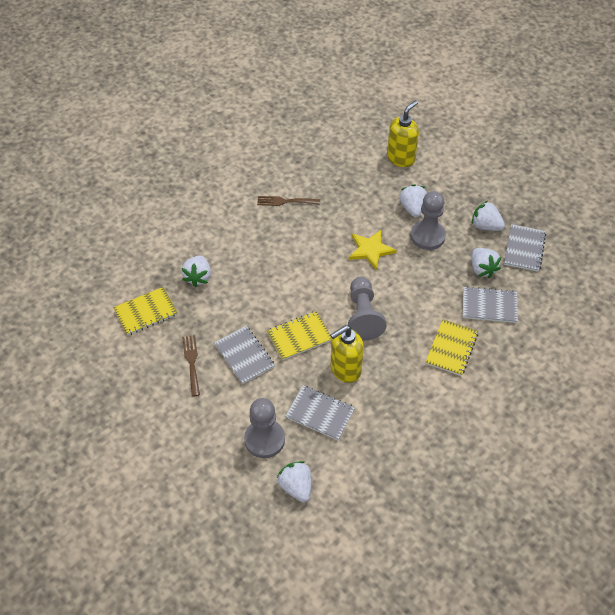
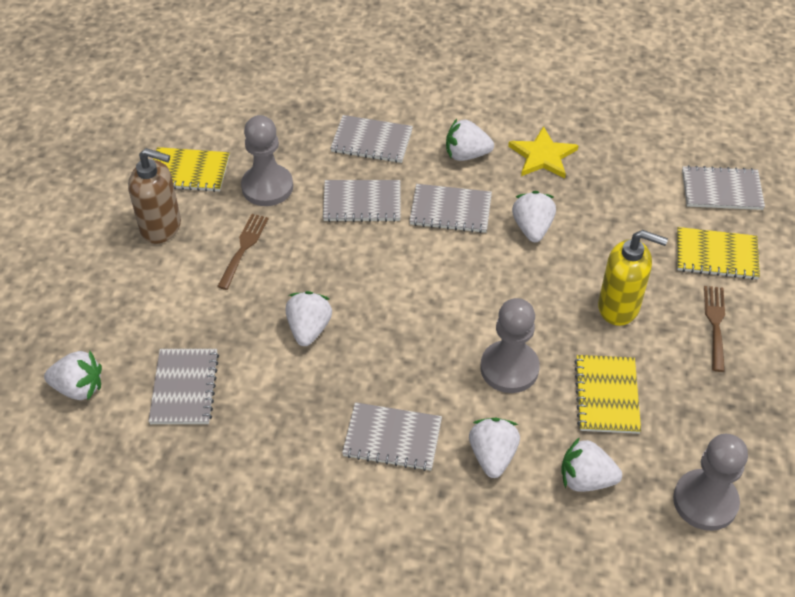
brown soap dispenser: none = 0 -> [128,148,181,244] = 1
grey notebook: [214,326,275,384] [286,386,355,440] [463,286,518,323] [504,224,546,272] = 4 -> [148,349,219,424] [323,180,401,222] [330,115,413,163] [342,402,442,471] [409,184,492,233] [682,165,765,210] = 6
white strawberry: [181,255,211,287] [277,461,311,502] [399,184,427,217] [471,248,501,278] [472,201,505,231] = 5 -> [44,351,102,400] [285,291,332,346] [446,119,494,161] [469,417,520,478] [512,191,556,242] [561,437,622,492] = 6
yellow soap dispenser: [330,325,364,383] [387,100,419,167] = 2 -> [598,230,668,326] = 1

